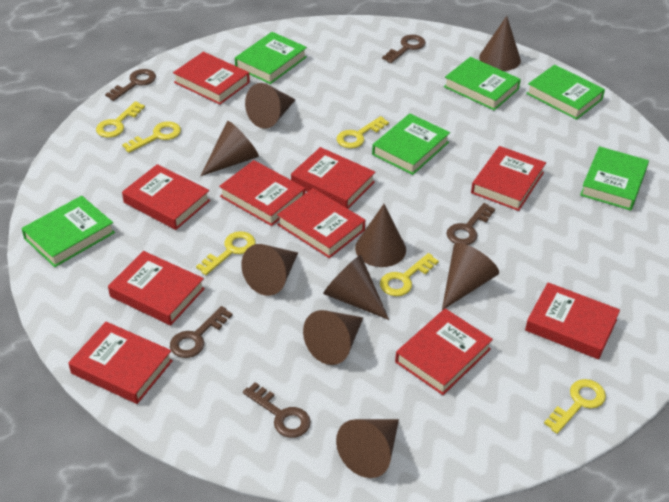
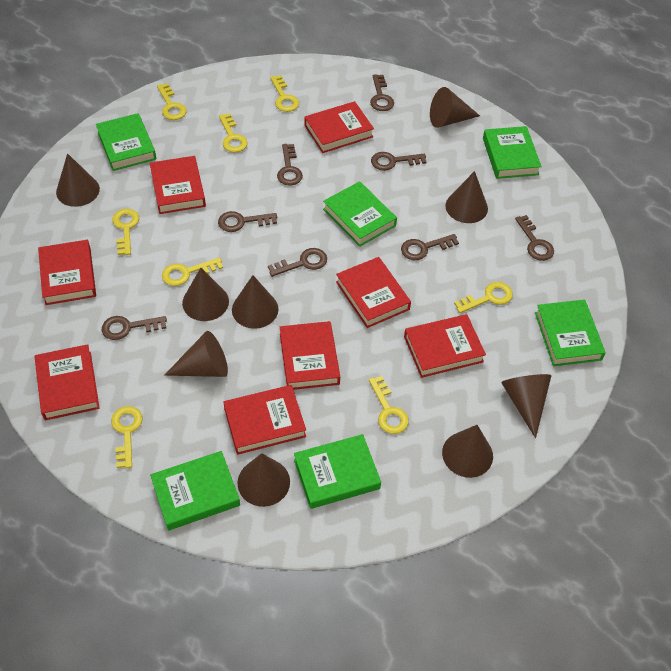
brown key: [105,69,156,101] [170,306,232,358] [243,382,311,438] [382,35,426,63] [446,203,495,245] = 5 -> [102,316,167,340] [218,211,277,232] [268,248,327,277] [277,144,303,185] [370,74,394,111] [371,152,426,171] [401,234,459,260] [515,215,554,261] = 8
red book: [68,322,173,404] [108,251,205,326] [122,164,210,230] [173,52,250,105] [219,160,305,226] [277,188,365,258] [291,147,375,209] [395,308,493,395] [471,146,546,211] [525,282,620,359] = 10 -> [35,344,100,421] [38,240,96,305] [150,156,206,214] [223,385,306,455] [280,321,340,390] [304,101,374,153] [336,257,411,328] [404,314,486,378] = 8
yellow key: [96,101,145,138] [122,122,181,153] [196,231,255,275] [337,116,389,148] [380,253,439,296] [544,379,606,434] = 6 -> [111,406,143,468] [112,209,139,255] [157,83,187,120] [162,257,223,286] [219,113,248,153] [270,75,299,112] [369,376,409,434] [454,282,513,313] = 8

